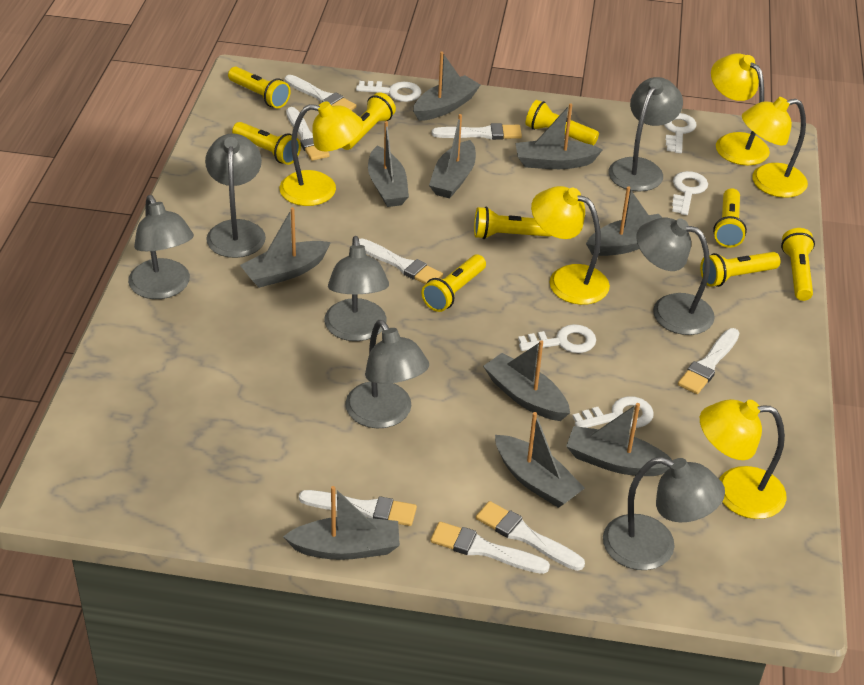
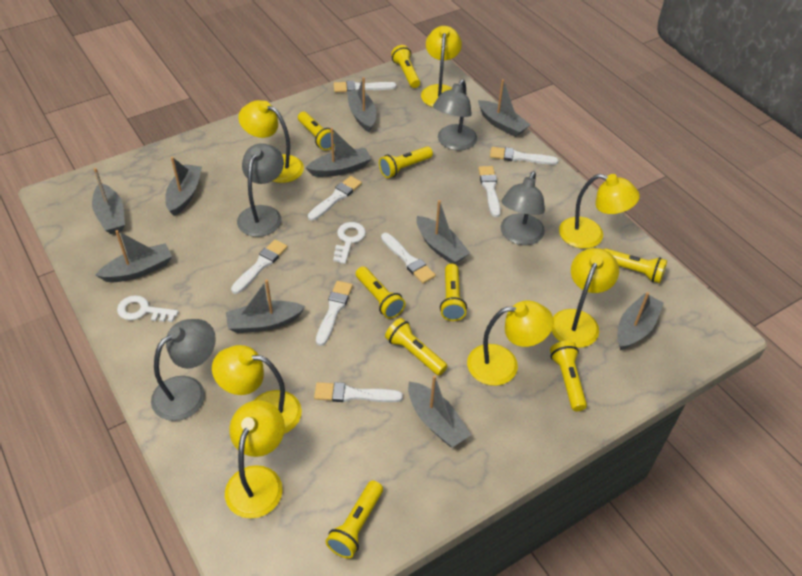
grey lamp: [128,195,194,299] [205,133,266,258] [324,236,389,341] [345,320,429,428] [603,457,725,570] [609,77,683,192] [636,218,715,335] = 7 -> [151,319,216,421] [237,143,284,237] [433,80,477,151] [501,171,545,245] = 4
white key: [356,81,421,102] [518,324,596,353] [573,396,654,428] [664,113,696,153] [672,171,708,215] = 5 -> [117,295,178,322] [333,222,366,264] = 2
yellow lamp: [280,101,363,206] [531,186,610,305] [700,399,786,519] [711,53,770,165] [742,97,808,198] = 5 -> [212,345,302,434] [225,400,285,519] [238,100,304,183] [421,26,462,107] [467,300,554,386] [552,248,619,348] [559,174,640,249] = 7

